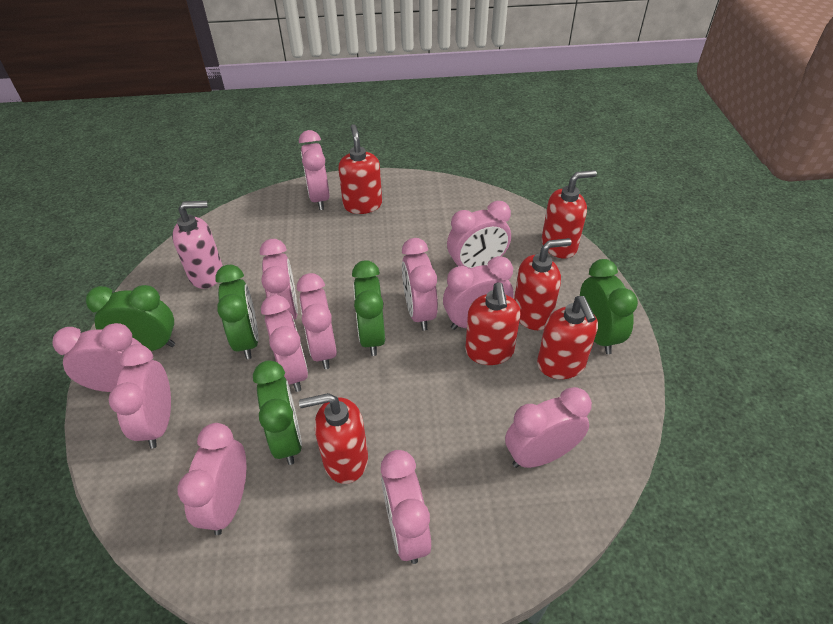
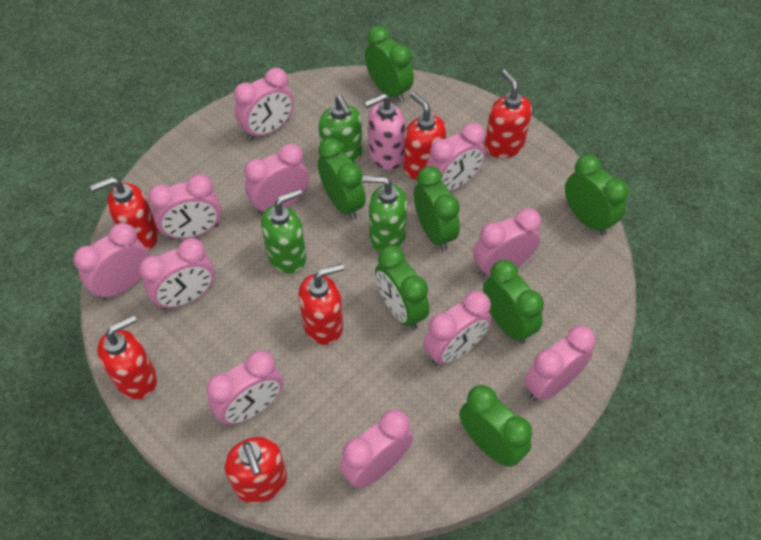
green clock: [86,285,175,351] [215,265,258,359] [253,360,302,465] [352,260,385,356] [580,259,638,354] = 5 -> [318,138,366,220] [365,26,414,103] [375,246,430,330] [414,166,460,251] [459,385,532,467] [483,260,544,344] [565,155,629,235] = 7
green soap dispenser: none = 0 -> [261,189,306,274] [318,95,362,164] [362,176,407,252] = 3
pink clock: [52,323,142,392] [109,344,171,449] [178,423,246,535] [260,239,298,320] [261,295,308,392] [297,273,337,369] [299,130,330,210] [381,450,431,564] [402,238,438,330] [443,256,513,330] [447,201,511,269] [505,387,592,468] = 12 -> [73,223,149,300] [139,238,215,310] [148,174,221,239] [206,350,283,425] [234,68,294,140] [244,143,309,215] [339,409,413,488] [423,291,491,365] [426,123,486,192] [473,208,541,277] [524,325,595,401] = 11

